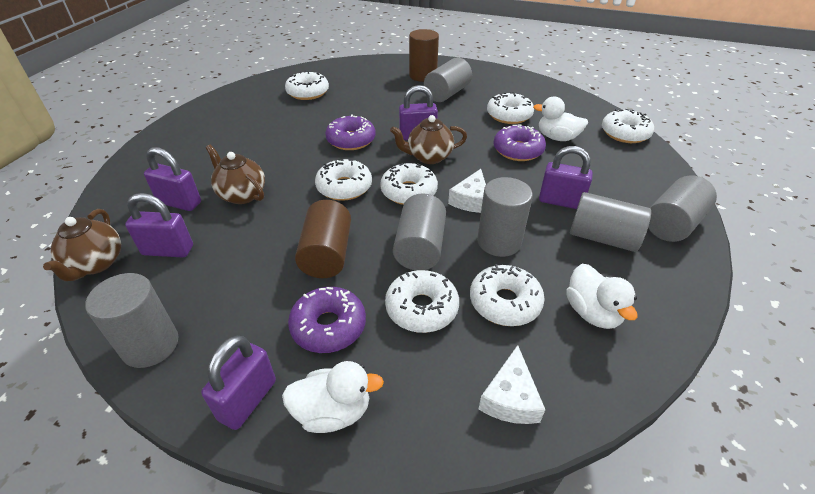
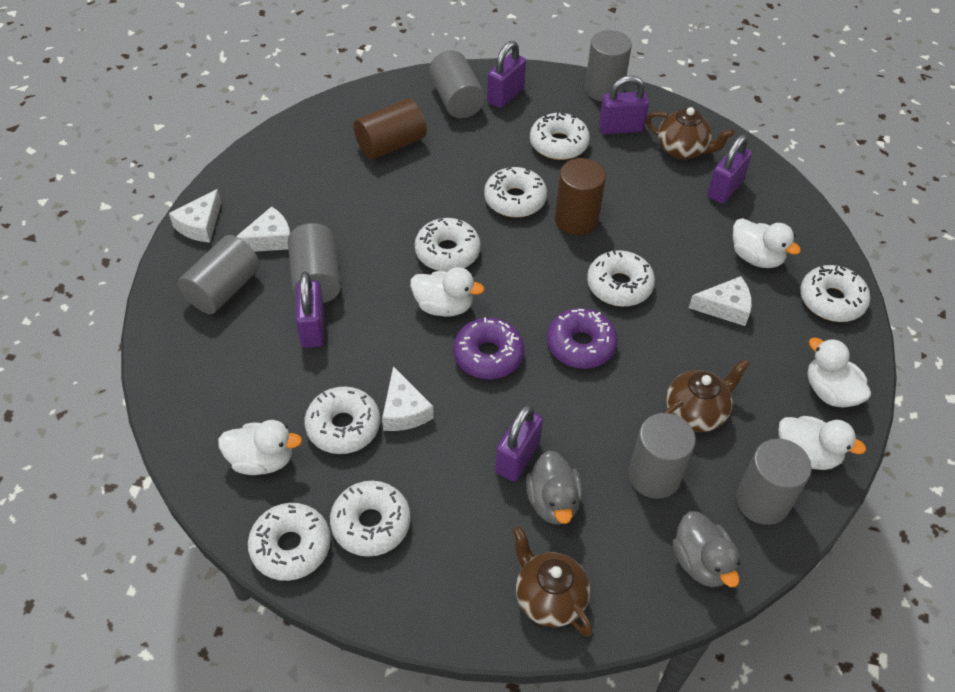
grey duck: none = 0 -> [526,450,583,525] [672,511,740,587] = 2
purple donut: [288,287,366,353] [325,114,376,150] [493,124,546,161] = 3 -> [453,317,524,379] [547,308,618,369] = 2
white cheese: [448,169,486,213] [479,345,545,424] = 2 -> [169,189,221,243] [236,206,290,252] [382,366,434,431] [689,276,752,326] = 4
white donut: [285,71,329,100] [315,159,372,201] [380,163,438,205] [385,270,459,333] [470,264,545,326] [487,92,534,124] [602,109,654,143] = 7 -> [248,503,331,581] [305,386,380,454] [330,481,411,557] [415,218,481,272] [484,167,547,218] [530,113,590,160] [587,250,655,307] [800,265,870,322] = 8
white duck: [282,361,384,433] [533,97,588,141] [566,264,637,329] = 3 -> [218,420,302,475] [410,267,484,317] [733,218,801,268] [778,416,866,470] [807,338,871,408] = 5

